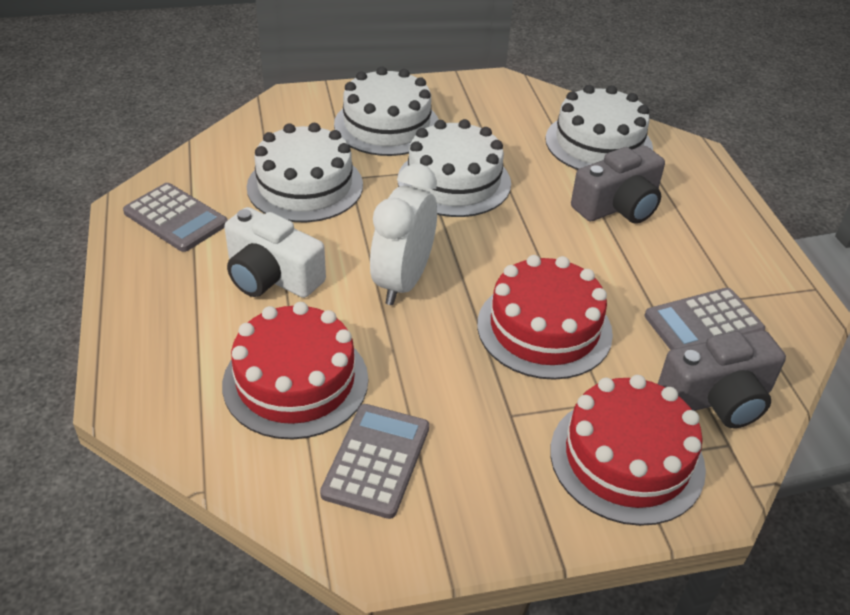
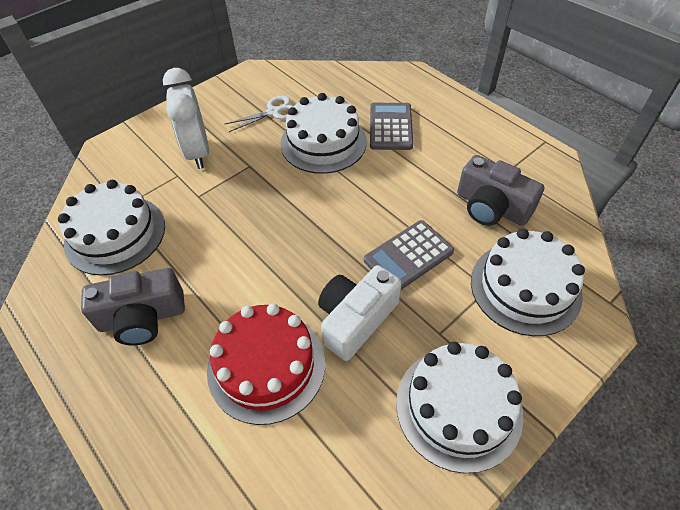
grey calculator: [123,183,228,252] [320,404,429,519] [645,288,765,350] = 3 -> [364,220,454,290] [370,103,413,150] = 2
red cake: [222,302,368,440] [477,255,613,380] [550,375,706,526] = 3 -> [207,303,325,425] = 1
white scissors: none = 0 -> [224,96,293,132] = 1

